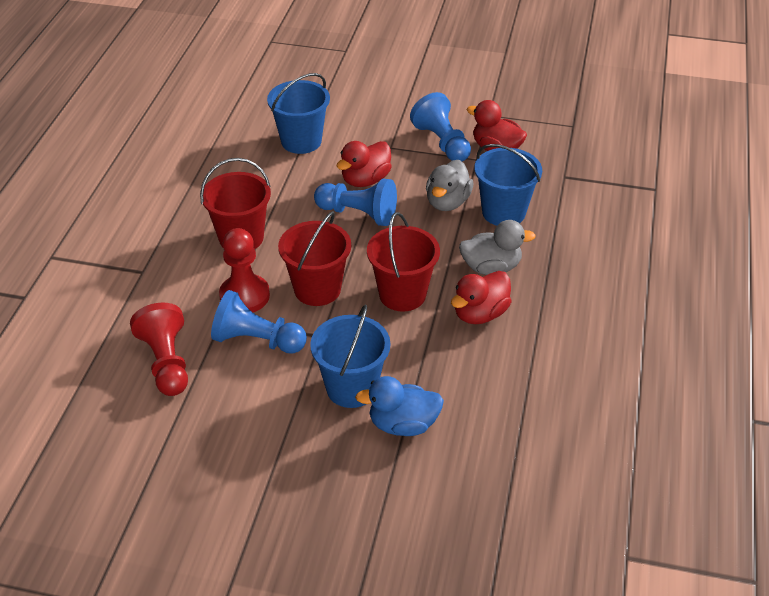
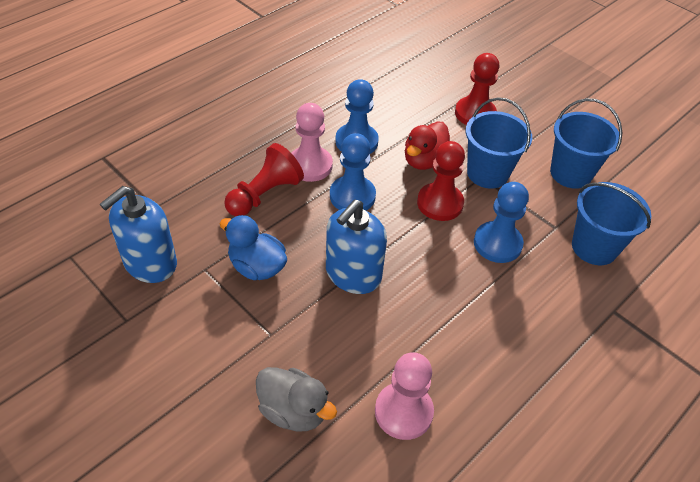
blue soap dispenser: none = 0 -> [100,186,177,283] [326,200,387,294] = 2
grey duck: [426,160,473,211] [459,220,536,275] = 2 -> [256,367,337,431] = 1
pink pawn: none = 0 -> [292,103,333,182] [375,352,434,440] = 2
red bucket: [200,158,271,249] [278,211,351,306] [367,212,440,311] = 3 -> none = 0
red duck: [337,141,392,187] [451,271,512,324] [467,100,527,151] = 3 -> [405,122,450,170] = 1
red pawn: [130,302,188,396] [219,228,270,312] = 2 -> [224,143,304,216] [417,141,465,221] [455,53,499,125] = 3

